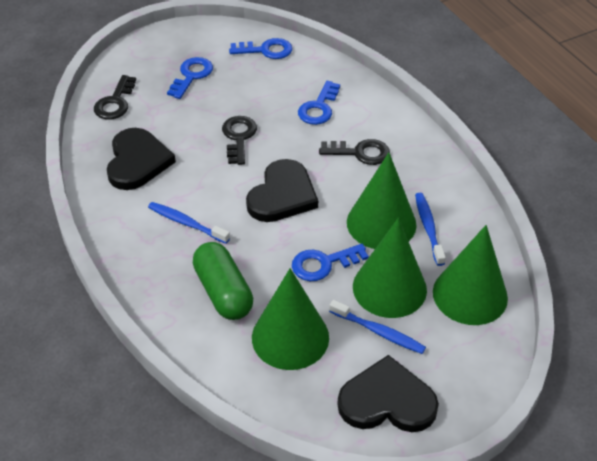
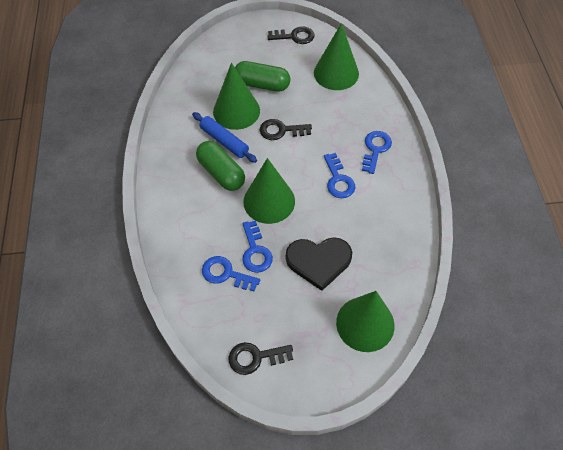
black heart: [107,128,176,190] [246,159,318,222] [337,355,439,432] = 3 -> [286,237,352,291] = 1
blue rolling pin: none = 0 -> [192,112,257,163] = 1
blue toothbrush: [148,202,230,244] [329,300,426,354] [415,193,446,266] = 3 -> none = 0
green capsule: [193,242,253,320] = 1 -> [196,141,245,191] [235,61,290,92] = 2

